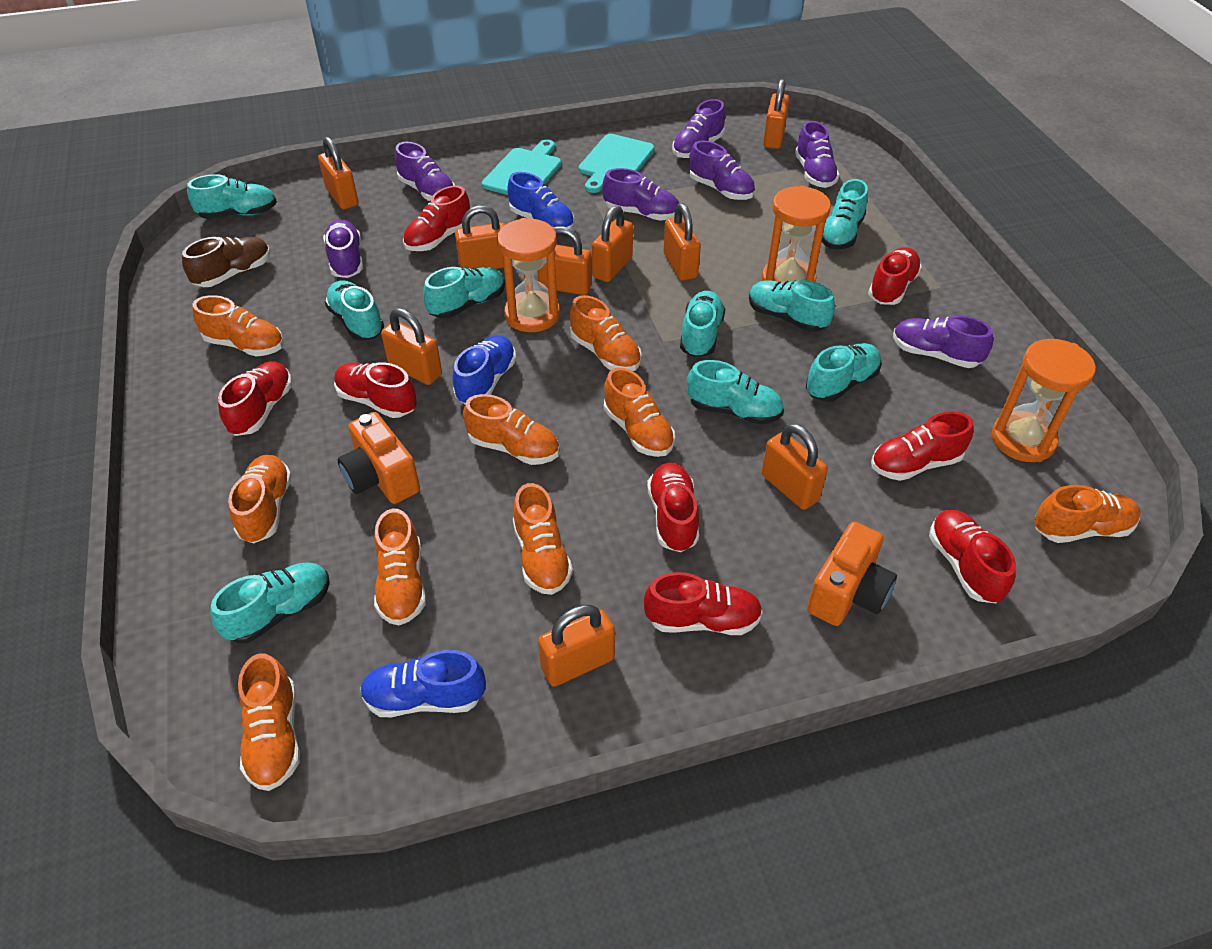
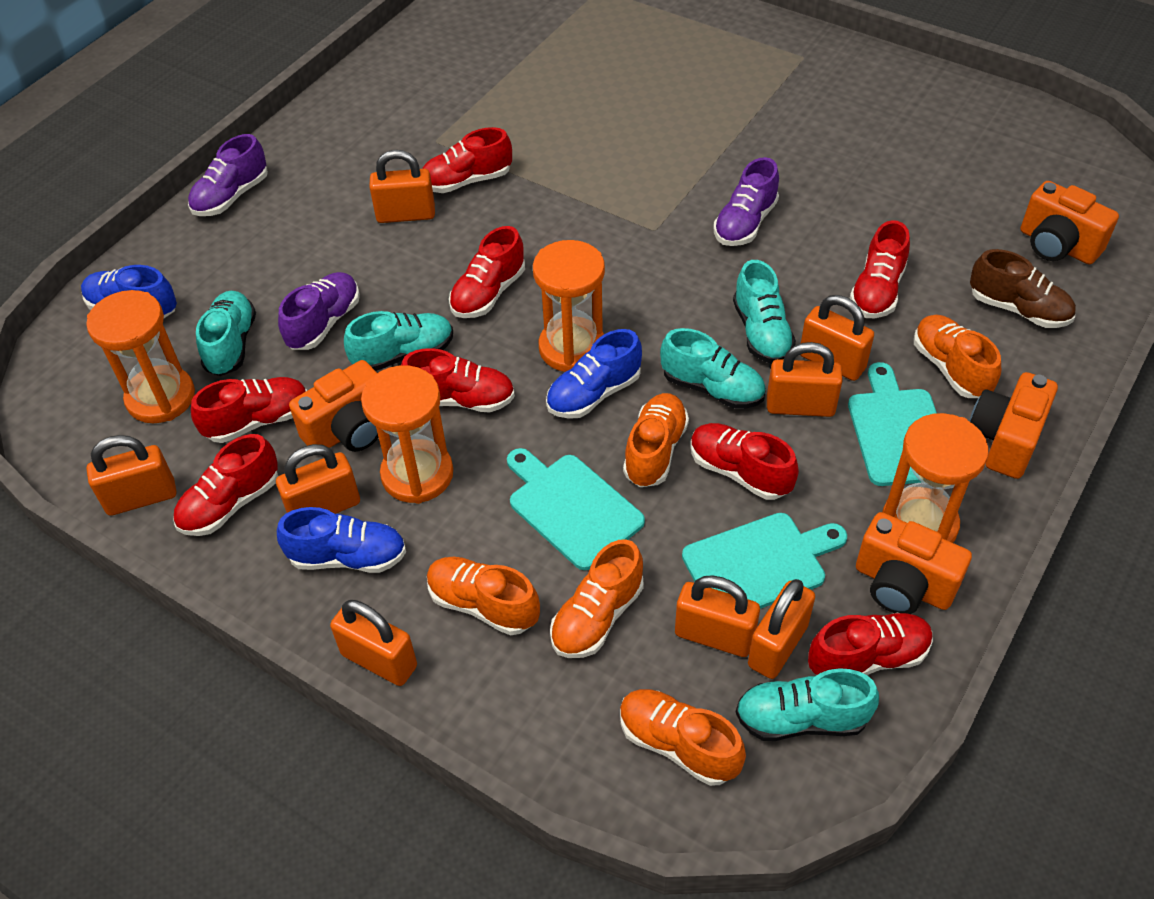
orange camera: [338,412,420,504] [807,522,897,626] = 2 -> [289,360,379,452] [856,512,972,614] [969,372,1058,479] [1020,181,1119,264] = 4
orange hourglass: [497,218,560,332] [762,186,831,283] [991,339,1096,462] = 3 -> [86,290,195,423] [361,366,453,504] [533,240,605,372] [882,413,989,543] = 4
orange padlock: [318,137,358,210] [381,308,442,385] [455,205,506,269] [537,226,592,295] [538,604,615,687] [592,205,633,282] [663,203,701,281] [762,424,828,510] [763,79,789,149] = 9 -> [87,435,176,516] [276,444,360,514] [330,600,417,686] [369,150,435,223] [675,575,760,657] [748,579,815,679] [767,342,843,417] [800,295,874,381] = 8
orange shoe: [192,295,284,356] [228,455,292,543] [238,654,300,791] [374,508,426,625] [463,394,559,465] [513,483,573,595] [570,295,642,371] [604,368,675,457] [1034,485,1141,543] = 9 -> [427,557,540,635] [550,539,644,658] [620,689,746,786] [623,393,689,487] [914,315,1001,398] = 5
purple shoe: [323,219,363,278] [395,142,455,201] [602,168,679,221] [672,99,725,158] [689,140,755,200] [795,121,840,188] [893,315,993,368] = 7 -> [188,134,268,216] [278,272,360,350] [713,157,779,246] = 3
turquoise cutting board: [482,139,561,195] [579,134,655,193] = 2 -> [507,448,645,570] [682,513,847,609] [848,362,937,486] = 3
turquoise shoe: [187,174,277,219] [210,563,330,644] [325,281,384,341] [423,267,505,318] [680,291,725,358] [687,360,784,425] [749,280,835,332] [806,343,882,402] [822,179,868,250] = 9 -> [196,291,256,376] [344,311,453,371] [660,328,766,409] [733,260,796,363] [736,668,879,741] = 5

